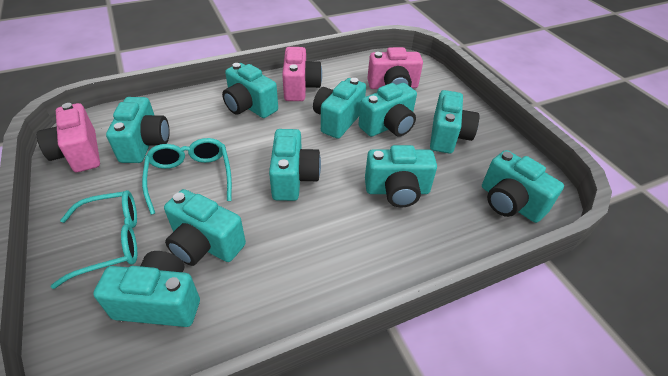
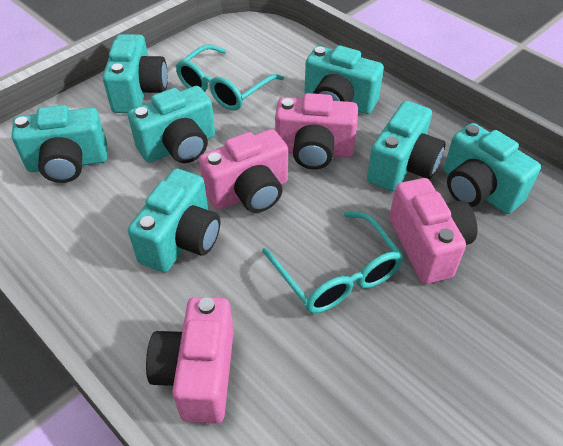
pink camera: [37,103,100,172] [282,47,322,101] [367,47,423,89] = 3 -> [146,297,234,423] [199,129,288,213] [275,93,358,169] [389,178,478,284] = 4
turquoise camera: [93,251,200,327] [106,97,170,163] [164,189,246,266] [222,63,278,118] [269,129,321,201] [313,78,366,139] [358,83,417,137] [365,145,437,208] [430,90,479,154] [482,150,564,223] = 10 -> [11,105,107,183] [103,34,168,113] [128,86,215,163] [128,169,220,273] [305,46,384,114] [367,101,445,191] [444,123,541,214] = 7

